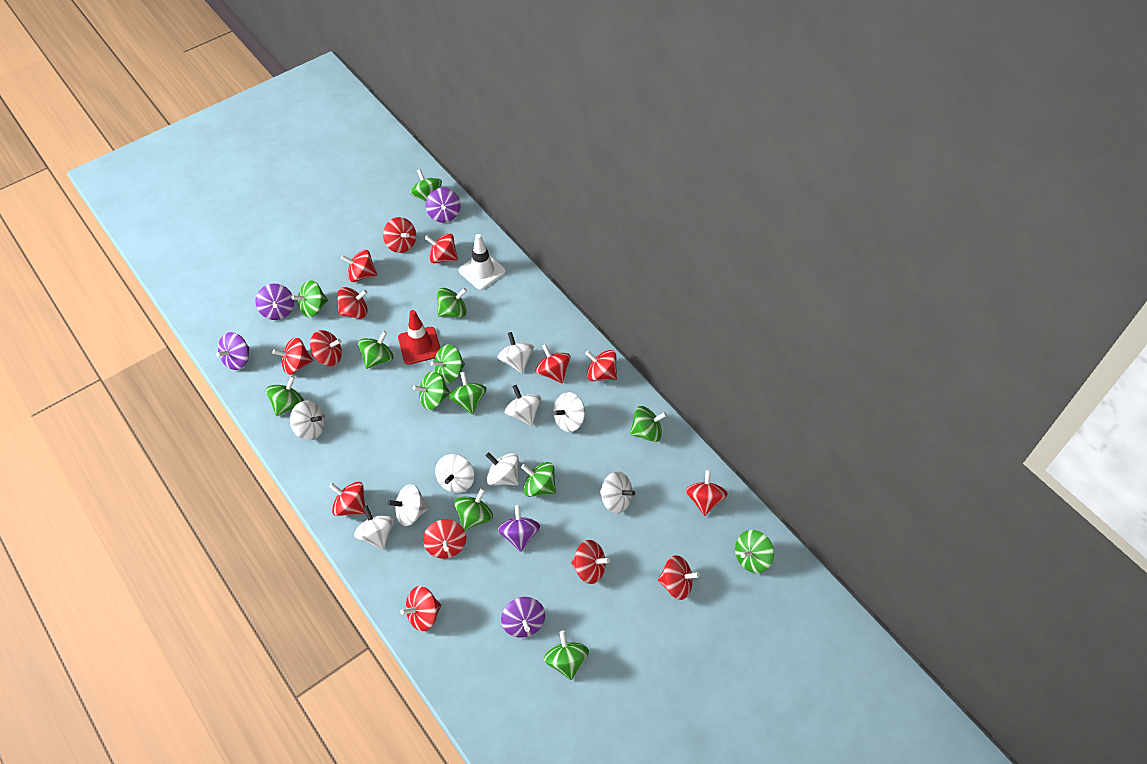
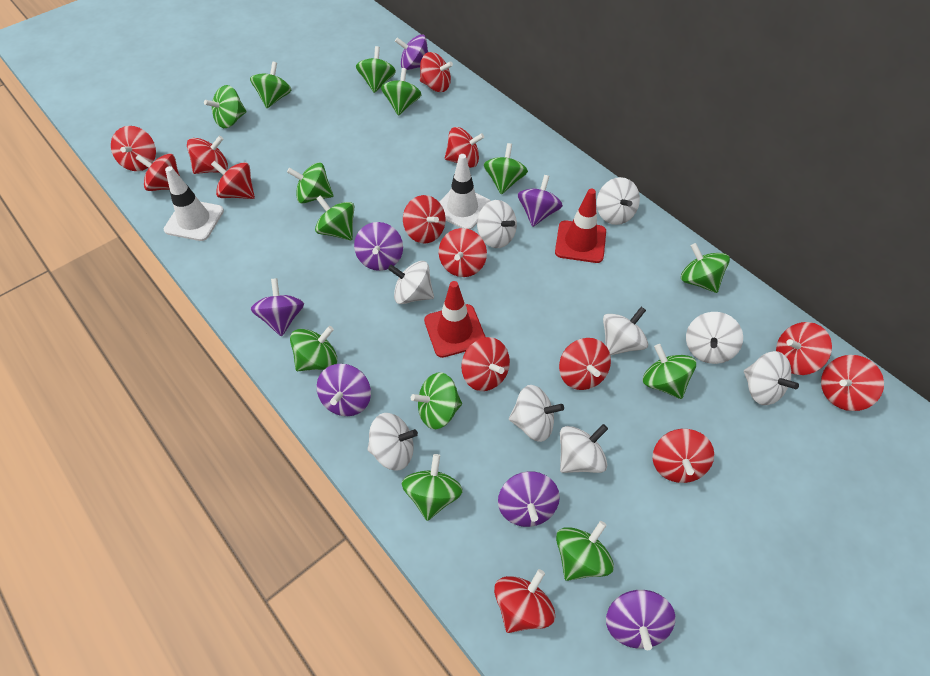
purple spinning top: [216,332,249,370] [256,284,294,320] [426,188,461,223] [498,505,540,552] [501,597,545,638] = 5 -> [251,278,304,337] [317,364,371,416] [354,222,403,271] [395,34,428,70] [498,471,560,527] [518,175,563,227] [606,590,675,650] = 7
red traffic cone: [398,310,440,365] = 1 -> [424,281,485,358] [555,189,606,263] = 2
white traffic cone: [459,234,506,290] = 1 -> [164,166,224,241] [439,154,491,230] = 2

